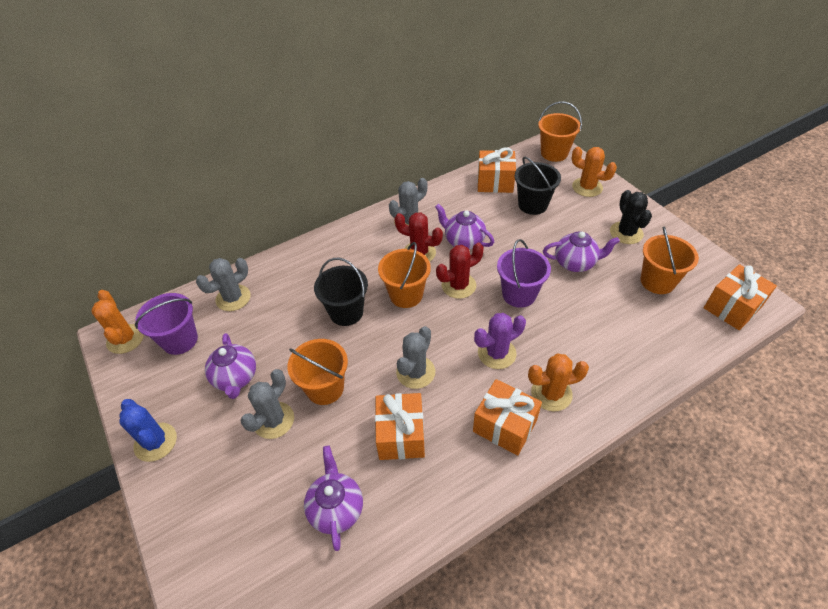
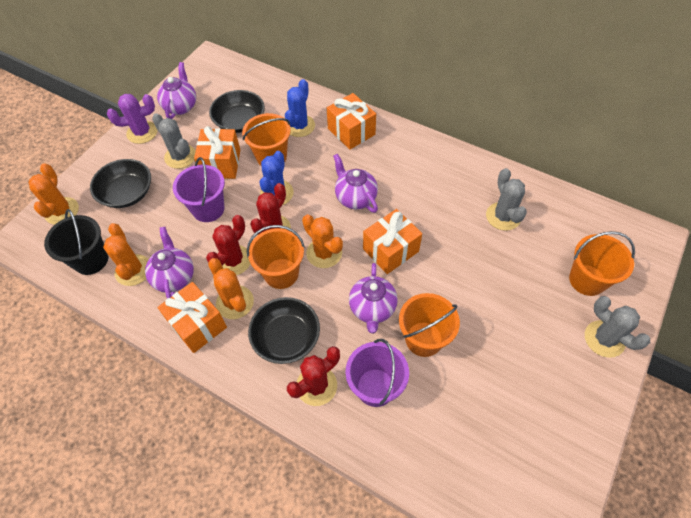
black bowl: none = 0 -> [90,159,151,208] [209,90,265,133] [248,297,320,364] = 3
black bucket: [314,258,368,326] [514,157,561,215] = 2 -> [44,209,108,275] = 1
black cactus: [610,190,652,244] = 1 -> none = 0
blue cactus: [119,399,177,462] = 1 -> [260,151,294,205] [285,79,315,137] = 2
grey cactus: [196,258,251,311] [240,369,294,439] [389,178,427,225] [396,326,435,389] = 4 -> [152,113,196,169] [486,168,527,231] [585,296,650,358] = 3
orange cactus: [91,290,144,354] [528,354,589,411] [572,147,617,197] = 3 -> [29,163,79,225] [103,223,149,286] [208,258,254,319] [302,214,343,268] = 4
red cactus: [394,212,443,261] [436,243,484,299] = 2 -> [206,215,250,275] [250,183,291,235] [287,346,340,406] = 3

